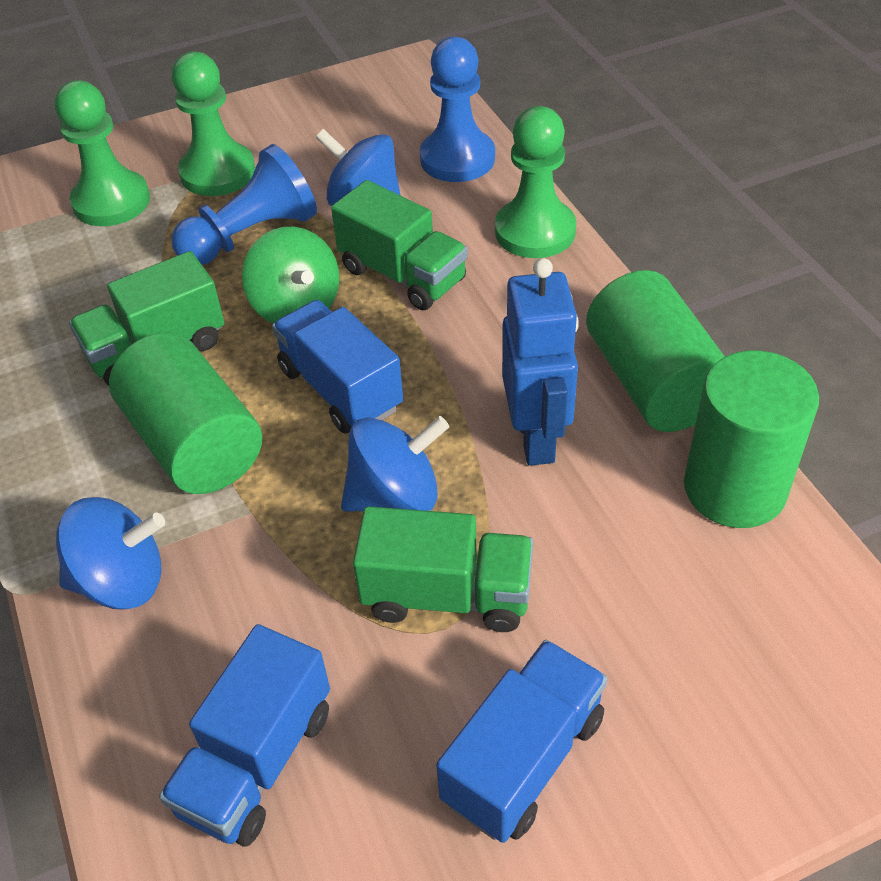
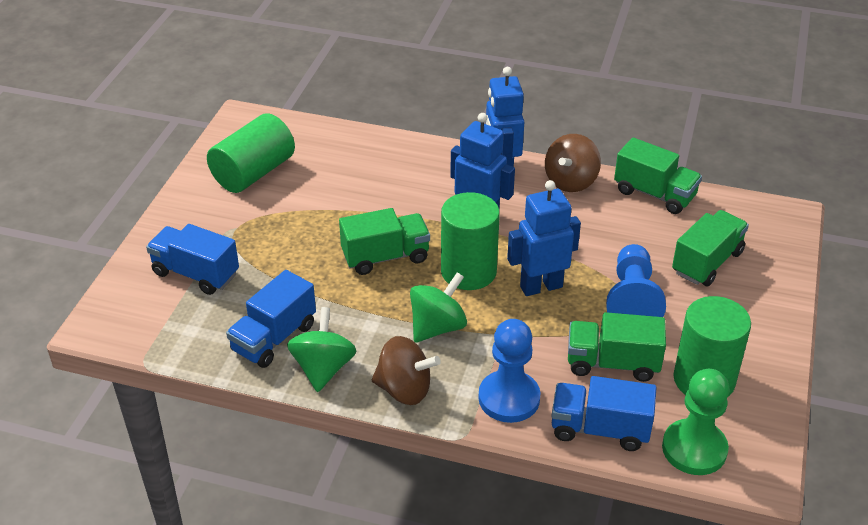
blue robot: [502,258,579,466] = 1 -> [450,113,515,208] [486,67,524,167] [507,180,581,296] = 3
blue spinning top: [56,497,165,610] [316,129,401,206] [341,416,449,512] = 3 -> none = 0
brown spinning top: none = 0 -> [372,336,441,405] [545,134,601,192] = 2
green pawn: [54,80,150,226] [171,52,255,196] [495,106,576,258] = 3 -> [662,369,730,475] = 1
green spinning top: [242,227,339,323] = 1 -> [287,307,356,392] [410,272,467,343] = 2
green truck: [69,251,225,385] [331,180,468,310] [353,506,533,632] = 3 -> [339,208,430,275] [568,312,666,382] [614,138,702,214] [672,210,749,286] = 4

